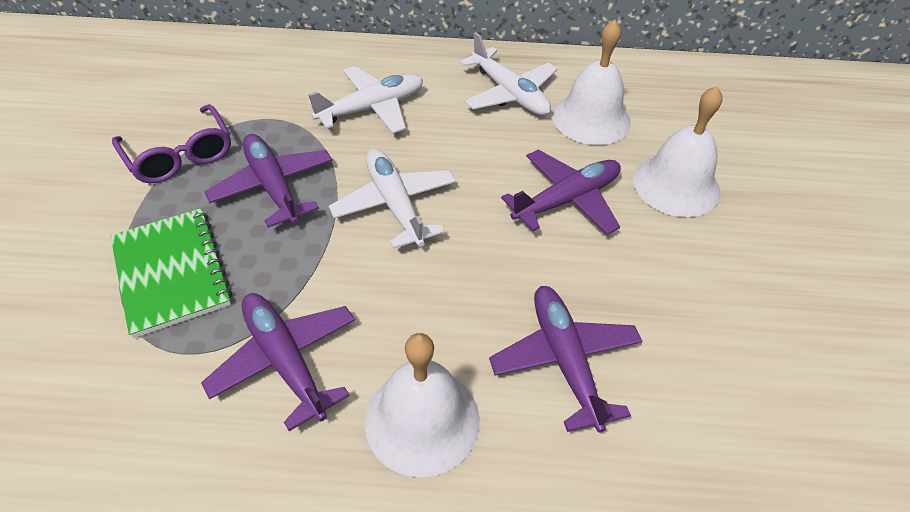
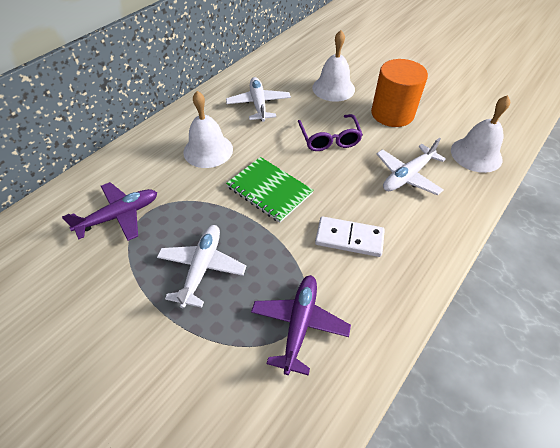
orange cylinder: none = 0 -> [371,59,428,127] = 1
purple plane: [201,293,355,431] [204,134,333,228] [489,286,642,433] [501,149,621,235] = 4 -> [62,182,157,241] [251,275,351,376] = 2
white domino: none = 0 -> [315,216,385,257] = 1

